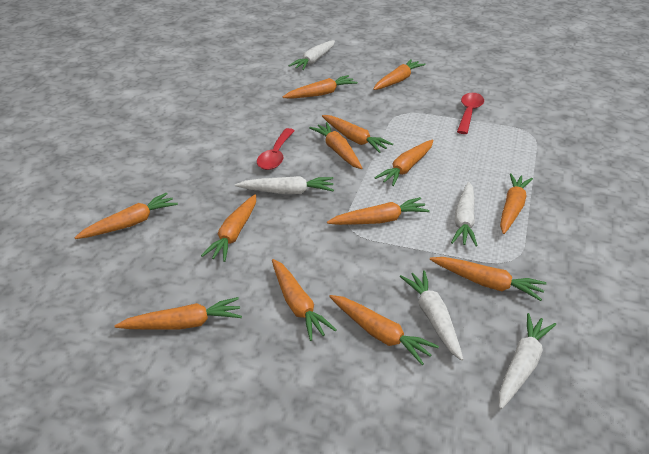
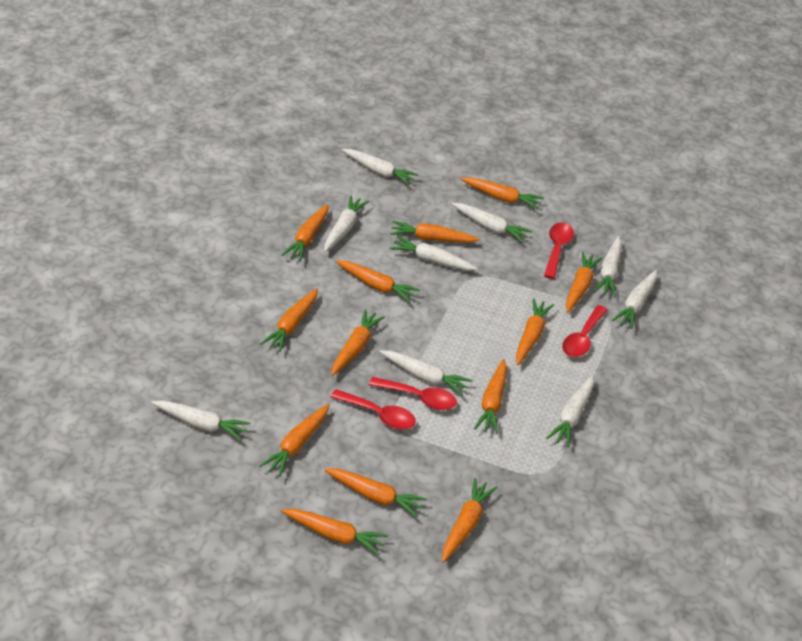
red spoon: [257,128,295,170] [457,93,484,134] = 2 -> [331,389,416,430] [369,377,457,410] [544,222,574,279] [562,305,608,357] = 4
white carrot: [235,176,334,194] [289,40,335,70] [400,270,463,361] [451,182,478,247] [499,313,556,409] = 5 -> [151,400,251,440] [324,196,369,252] [342,149,419,185] [379,350,472,396] [390,236,478,270] [451,203,532,243] [546,375,594,447] [594,236,622,297] [612,270,657,329] = 9

